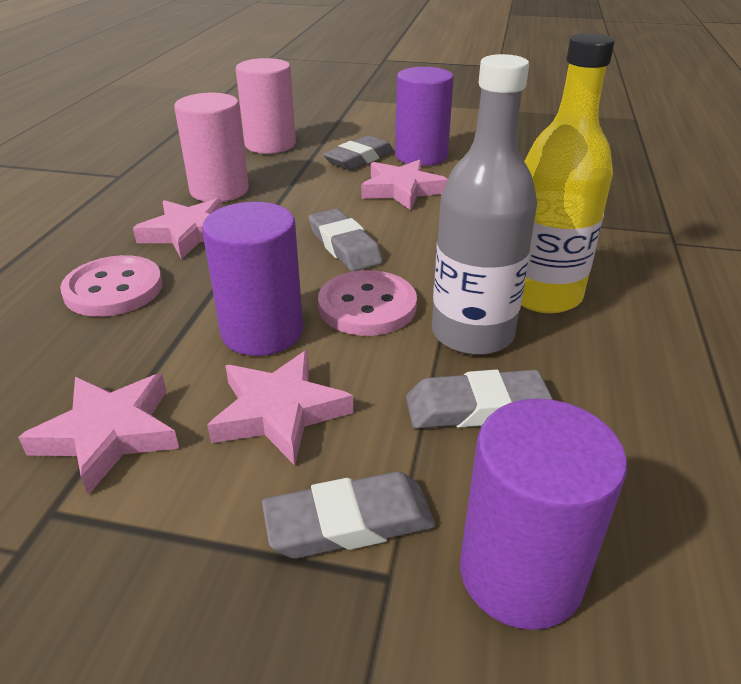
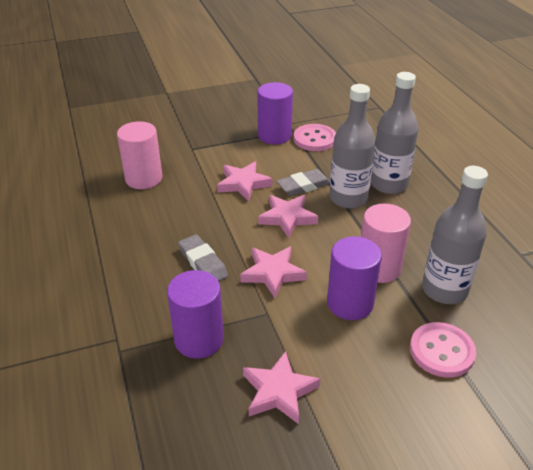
grey bottle: [432,54,537,355] = 1 -> [329,84,376,209] [371,72,419,194] [422,166,488,304] = 3
grey eraser: [262,471,435,559] [309,209,383,272] [323,136,394,170] [406,369,553,429] = 4 -> [178,234,228,281] [276,169,330,196] = 2
yellow bottle: [521,33,615,313] = 1 -> none = 0

